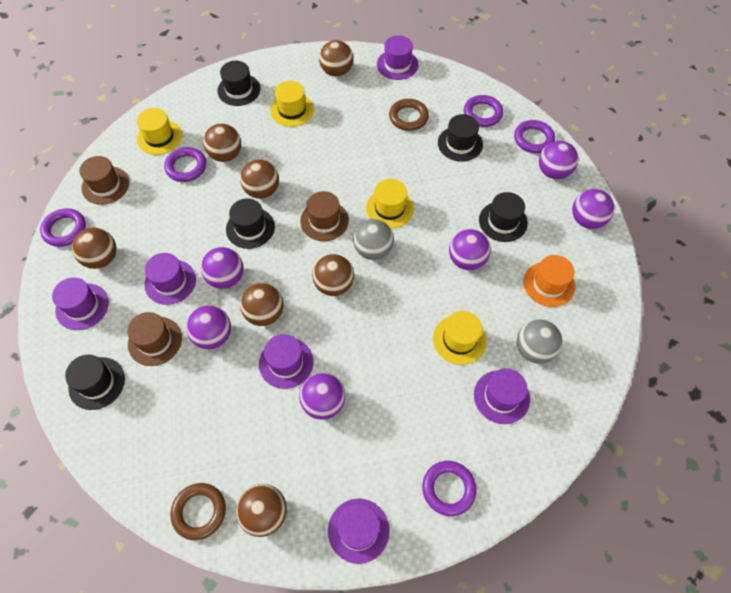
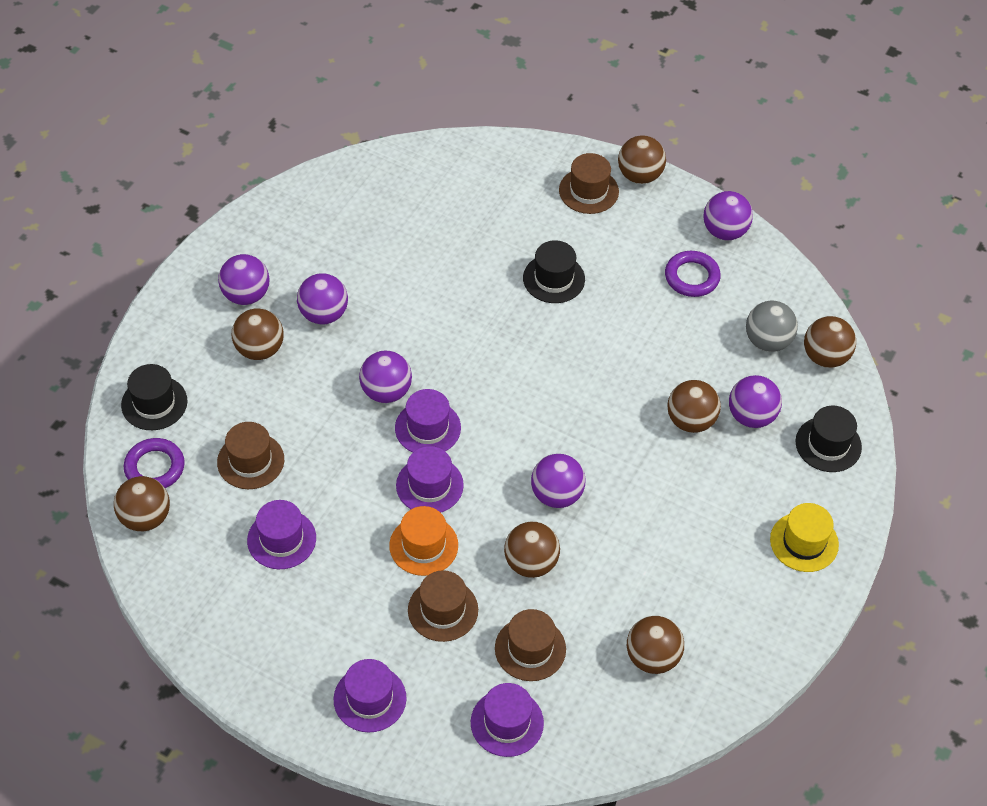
black hat: [65,355,125,410] [217,61,261,106] [226,198,275,249] [438,114,483,162] [479,192,528,242] = 5 -> [121,364,187,430] [523,240,585,303] [796,406,862,472] = 3
brown hat: [79,156,129,205] [127,312,182,366] [300,191,349,241] = 3 -> [217,422,284,489] [408,570,478,642] [495,609,566,681] [559,153,619,214] = 4
brown ring: [170,483,226,540] [389,99,429,131] = 2 -> none = 0
grey ball: [353,219,394,260] [517,319,563,364] = 2 -> [746,300,798,352] = 1
purple hat: [52,277,109,330] [144,253,196,305] [259,334,314,389] [328,498,390,564] [377,35,419,80] [474,368,530,424] = 6 -> [247,500,316,569] [334,659,406,733] [395,389,461,453] [396,446,464,513] [471,683,544,757] = 5
purple ring: [40,208,86,247] [164,147,206,182] [422,461,477,516] [464,95,503,127] [514,120,555,153] = 5 -> [124,438,185,488] [665,251,721,297] = 2
yellow hat: [137,108,182,155] [270,81,314,127] [366,179,414,228] [433,311,487,365] = 4 -> [770,503,839,572] = 1

